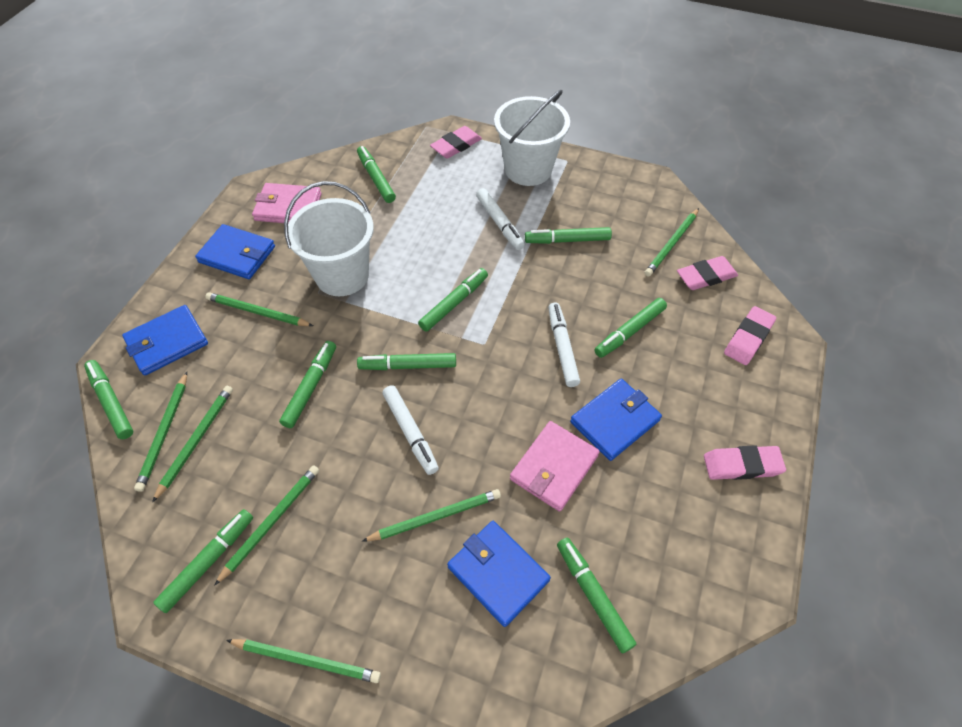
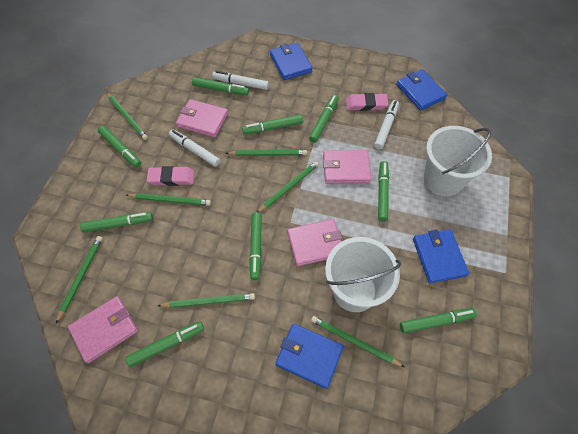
pink eraser: [430,126,482,158] [677,256,738,290] [704,445,786,480] [724,306,776,365] = 4 -> [147,166,194,186] [346,93,388,111] = 2
pink wallet: [252,183,322,223] [510,421,600,512] = 2 -> [68,296,138,363] [176,99,228,138] [287,219,342,266] [323,150,371,184] = 4

